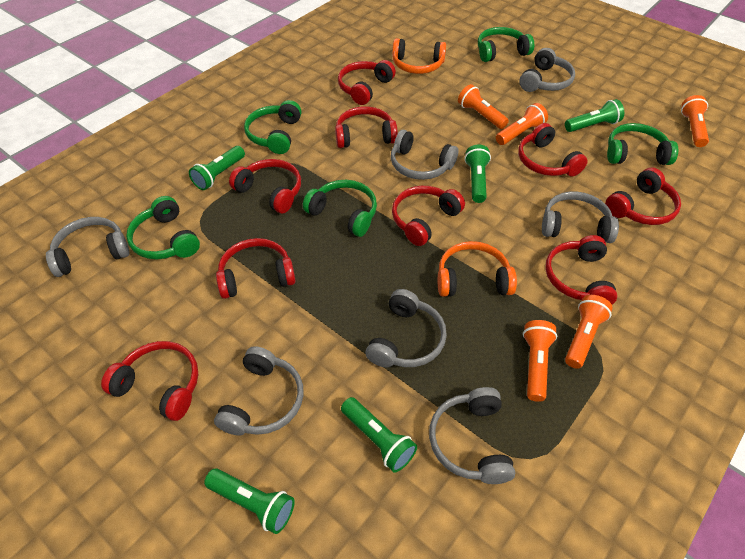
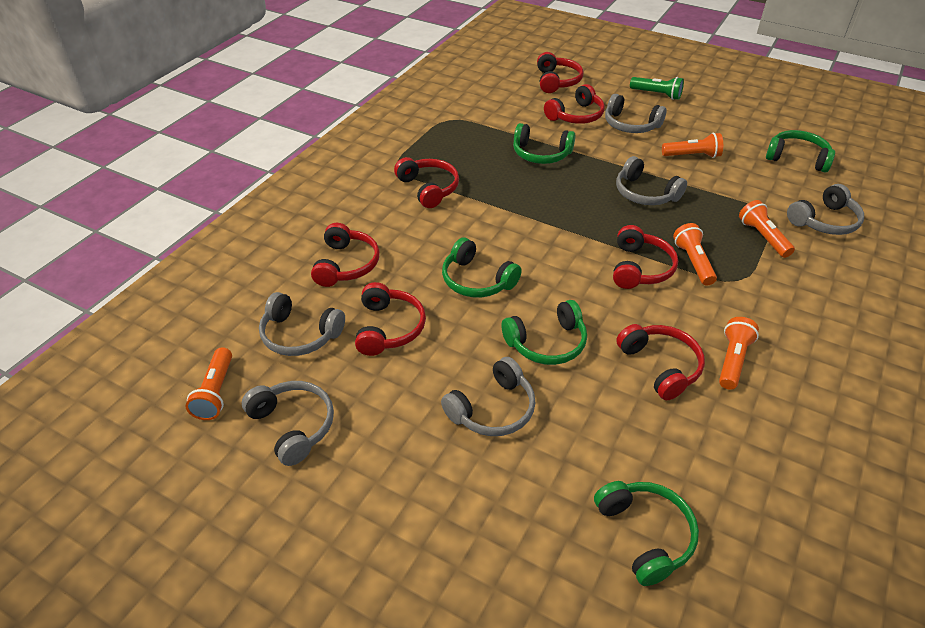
green flashlight: [189,146,245,190] [204,468,295,534] [341,397,417,473] [465,145,491,203] [565,99,624,132] = 5 -> [630,77,684,100] = 1
grey headphones: [46,217,129,277] [214,346,304,435] [366,289,447,367] [391,130,459,180] [429,387,515,484] [519,48,575,92] [542,191,619,243] = 7 -> [242,381,334,466] [259,292,345,356] [441,357,536,436] [605,94,667,133] [616,156,687,205] [787,184,864,235] = 6
orange headphones: [392,38,446,74] [438,241,517,297] = 2 -> none = 0
red headphones: [101,341,198,421] [216,238,296,299] [229,159,301,213] [335,106,398,148] [338,60,396,105] [392,186,465,246] [518,123,588,176] [545,235,617,304] [605,168,681,225] = 9 -> [311,223,380,287] [355,282,426,356] [394,157,459,208] [537,52,583,93] [544,84,605,124] [613,225,678,289] [616,324,705,400] = 7

